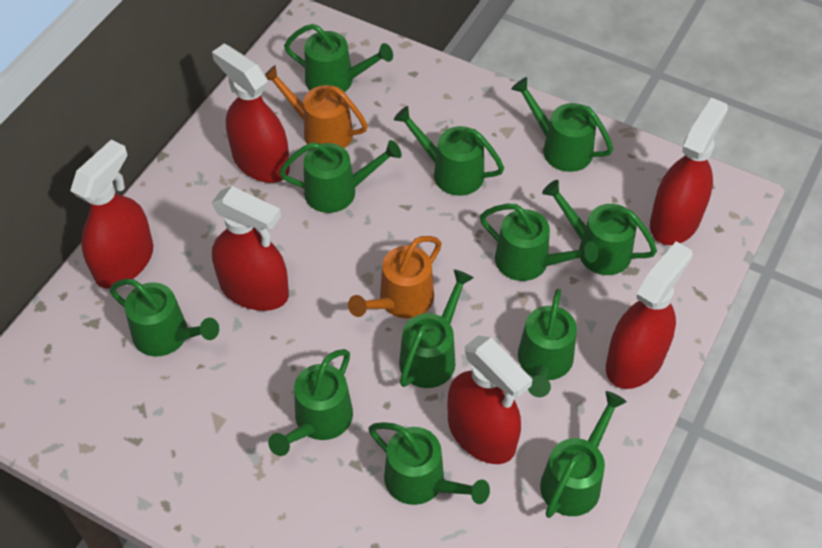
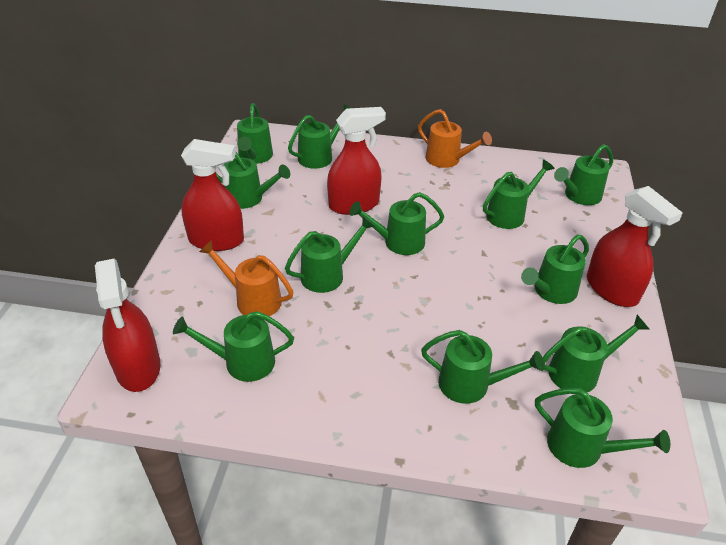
red spray bottle: [70,139,153,289] [212,44,290,183] [212,186,289,311] [447,335,533,464] [606,241,693,389] [650,97,728,245] = 6 -> [95,259,160,392] [181,139,244,251] [327,107,386,215] [587,186,683,307] = 4

